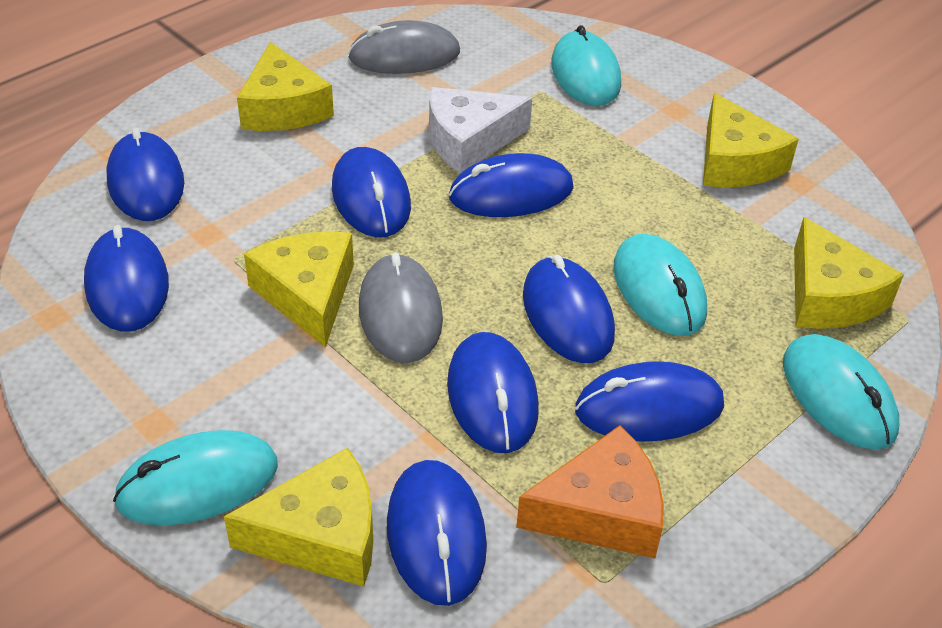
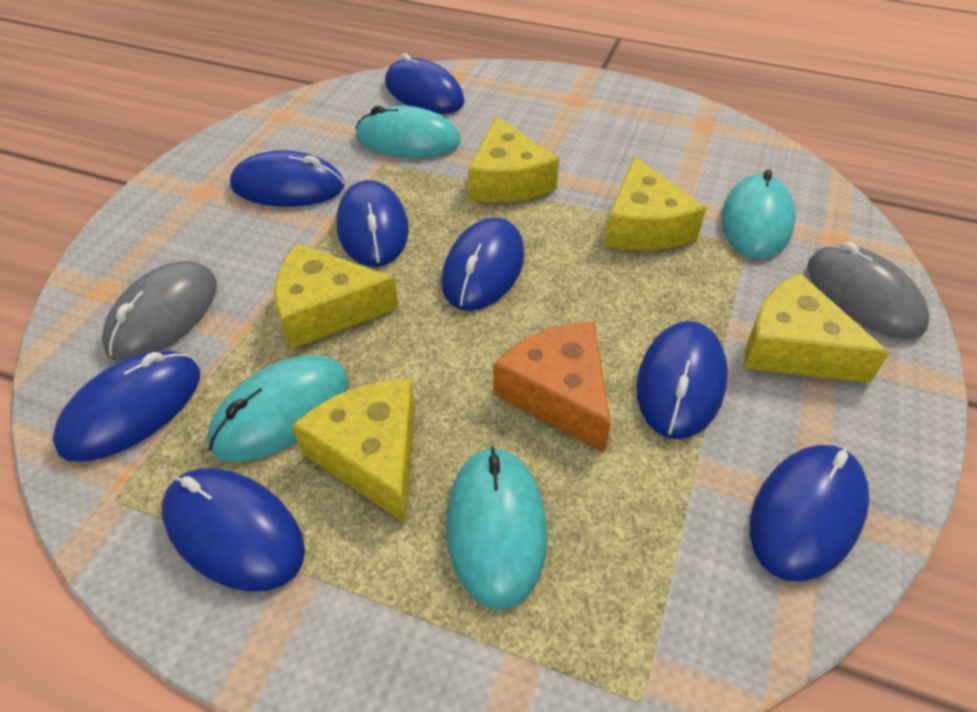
white cheese: [429,87,532,174] = 1 -> none = 0

